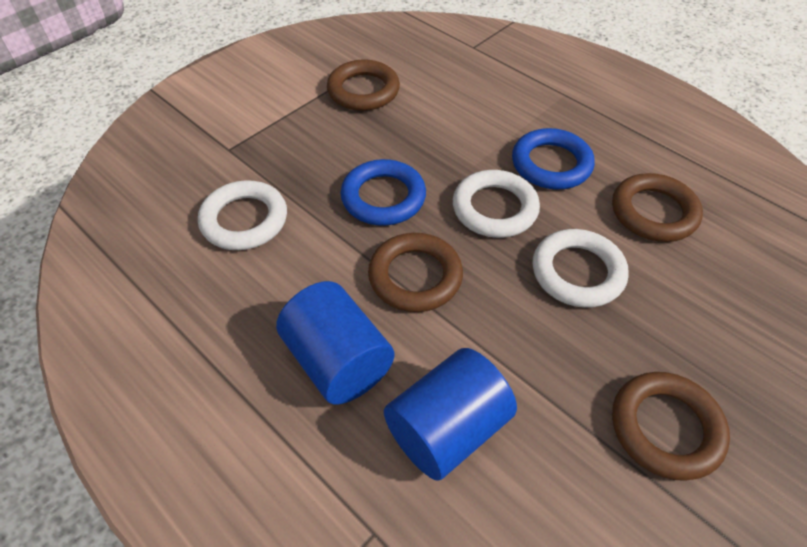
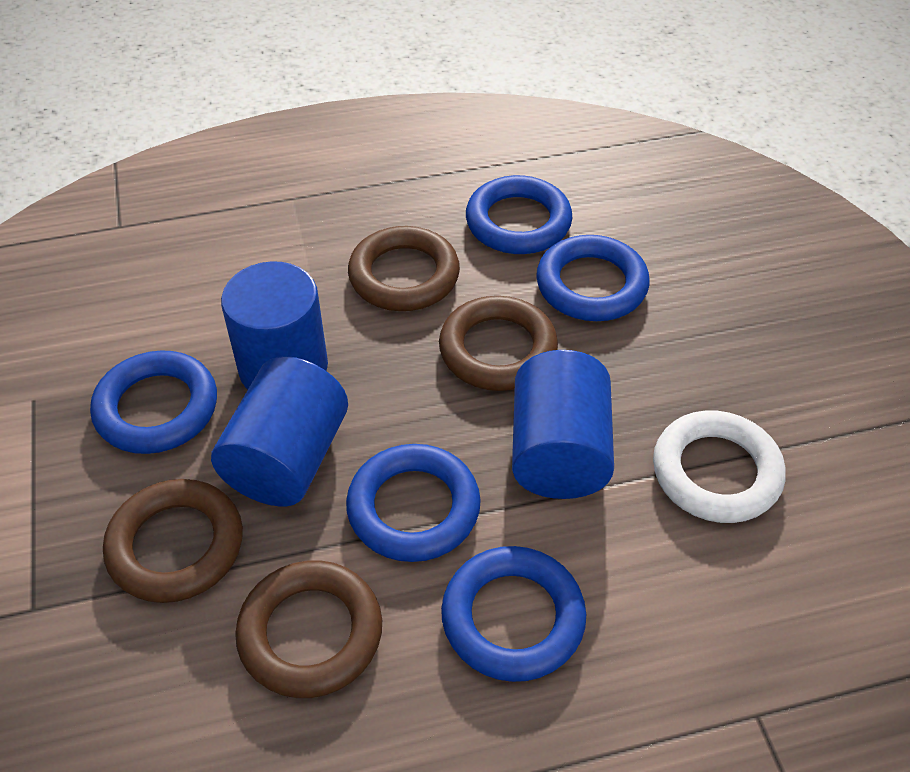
blue cylinder: [276,281,394,405] [384,348,517,481] = 2 -> [211,356,348,506] [221,261,328,389] [512,350,614,499] = 3
blue ring: [341,159,426,226] [512,128,595,189] = 2 -> [90,350,217,454] [346,444,481,562] [441,546,586,682] [466,175,572,254] [536,235,650,321] = 5
white ring: [198,180,287,250] [453,170,540,238] [533,229,629,308] = 3 -> [653,411,786,523] = 1

